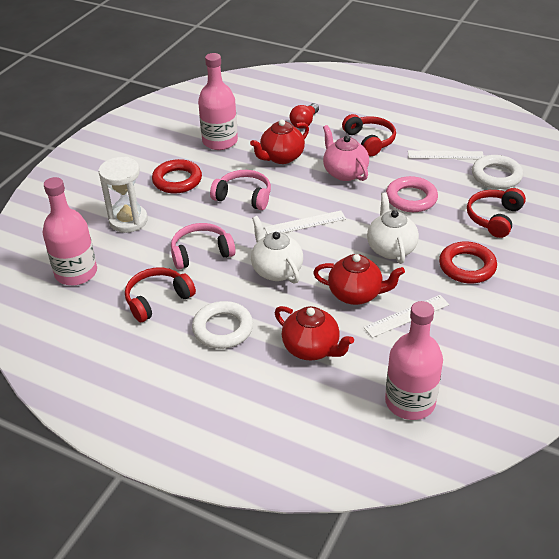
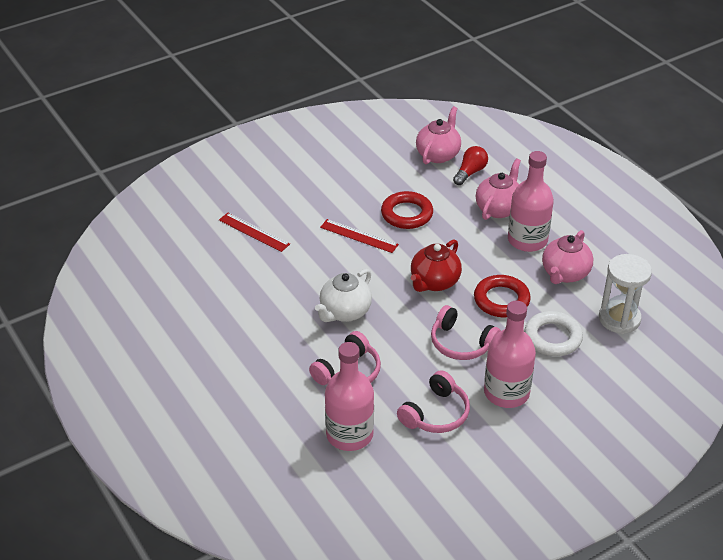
pink headphones: [171,223,236,269] [210,170,271,210] = 2 -> [309,331,381,385] [397,370,470,433] [431,305,501,360] = 3
pink ring: [386,176,438,212] = 1 -> none = 0
pink teapot: [323,125,369,181] = 1 -> [416,106,461,164] [476,158,521,220] [542,230,593,284] = 3
red headphones: [125,268,196,322] [342,114,396,156] [467,188,526,238] = 3 -> none = 0
red ruler: none = 0 -> [219,213,290,252] [320,219,399,253] = 2
red teapot: [250,119,309,164] [275,306,354,360] [313,254,405,305] = 3 -> [411,239,462,292] = 1
white ring: [192,301,253,349] [472,155,523,189] = 2 -> [524,311,583,356] = 1
white ruler: [264,211,346,235] [363,295,449,338] [408,150,484,159] = 3 -> none = 0
white teapot: [251,216,303,284] [367,192,419,264] = 2 -> [315,269,372,322] = 1

